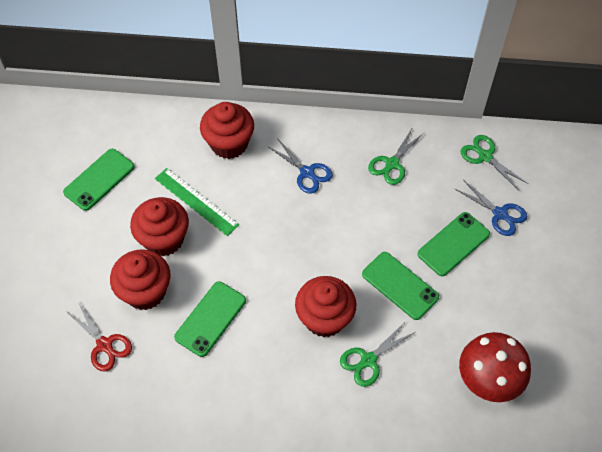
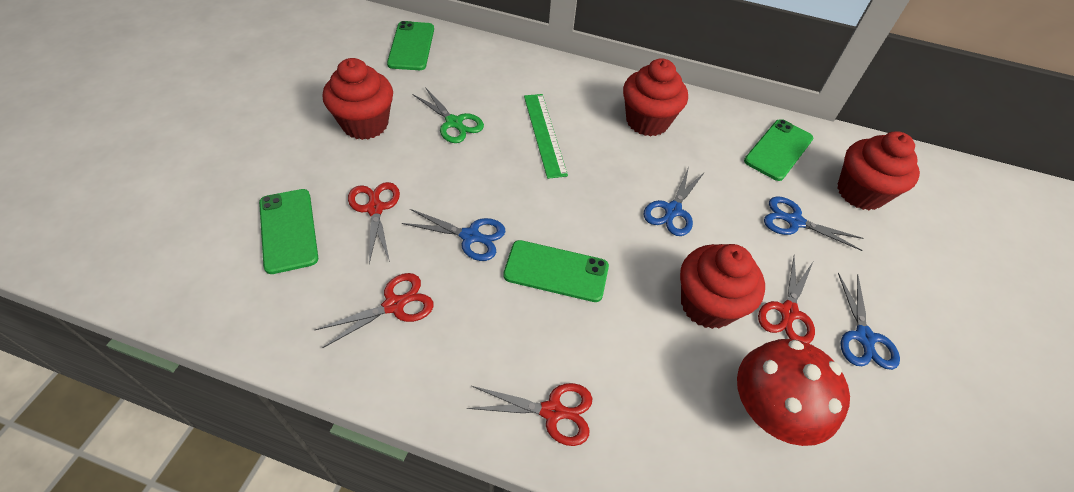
blue scissors: [269,138,333,194] [455,180,527,236] = 2 -> [402,209,506,261] [644,167,705,236] [764,196,864,251] [838,273,900,370] = 4
green scissors: [340,321,415,387] [368,127,424,185] [460,135,528,191] = 3 -> [412,87,484,143] = 1
red scissors: [66,302,132,372] = 1 -> [315,273,434,348] [348,182,400,264] [467,383,592,446] [758,256,815,344] = 4

